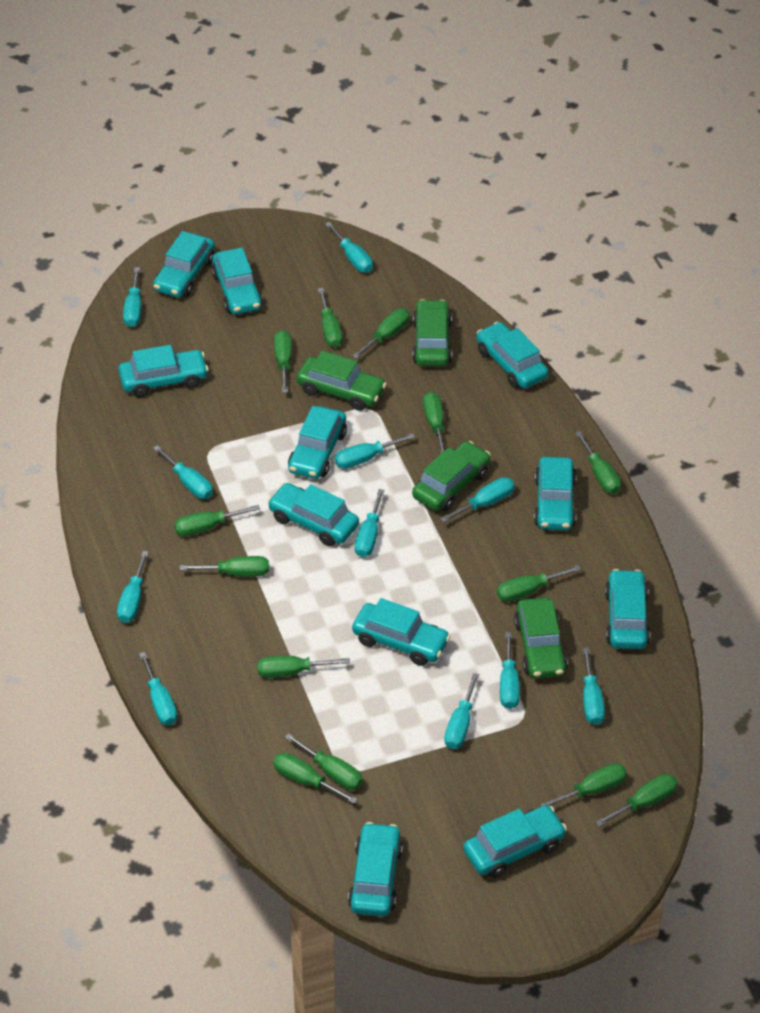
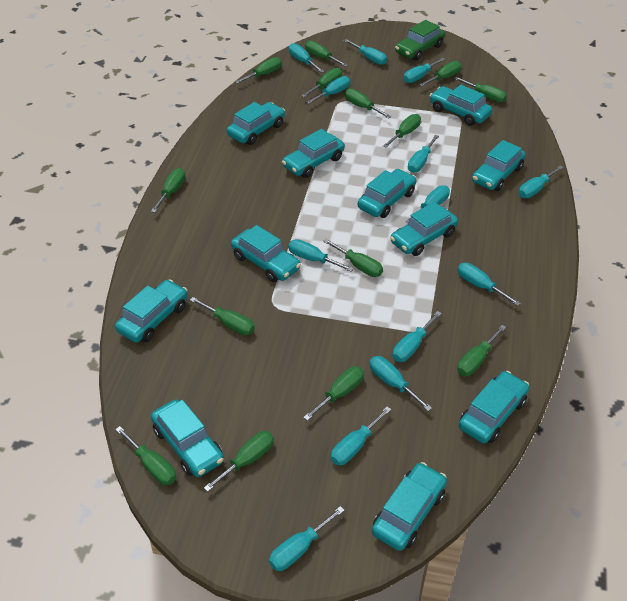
green car: [297,351,387,411] [412,299,452,366] [412,441,491,511] [514,598,568,679] = 4 -> [395,20,445,61] = 1
green screwdriver: [174,505,260,536] [180,556,269,577] [257,656,350,678] [273,753,358,804] [274,330,292,393] [285,733,363,790] [318,288,342,348] [352,309,410,359] [423,392,445,453] [497,565,581,602] [540,763,627,806] [575,431,621,494] [596,774,678,827] = 13 -> [115,426,176,485] [151,168,185,213] [190,297,255,335] [204,431,274,492] [235,57,282,83] [301,68,342,97] [303,366,364,421] [305,41,348,67] [323,239,383,277] [345,88,391,118] [383,114,421,148] [419,61,461,87] [454,77,507,103] [457,325,506,376] = 14
turquoise screwdriver: [117,551,149,623] [123,267,141,327] [139,652,177,725] [153,445,213,499] [325,222,373,273] [334,433,415,469] [355,489,384,557] [440,477,515,523] [444,673,479,749] [500,632,520,709] [583,647,605,725] = 11 -> [269,506,345,571] [288,239,354,272] [289,43,324,73] [306,76,350,104] [331,406,391,465] [343,39,387,65] [369,356,432,411] [393,311,442,362] [403,57,445,83] [405,185,450,223] [408,135,439,173] [457,263,521,306] [519,165,564,198] = 13

